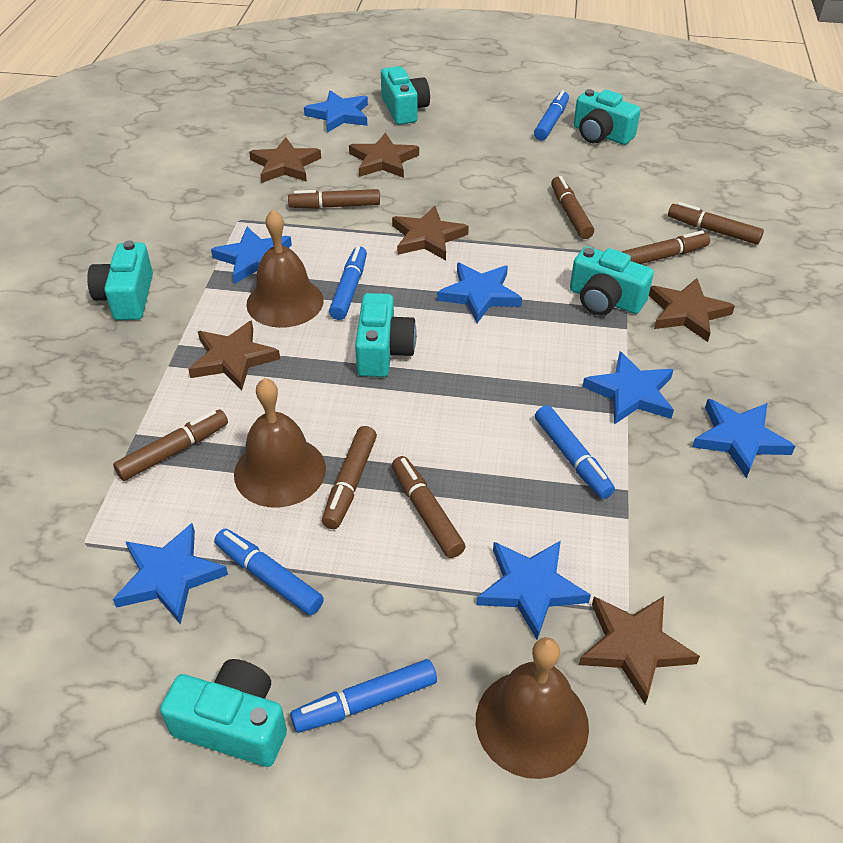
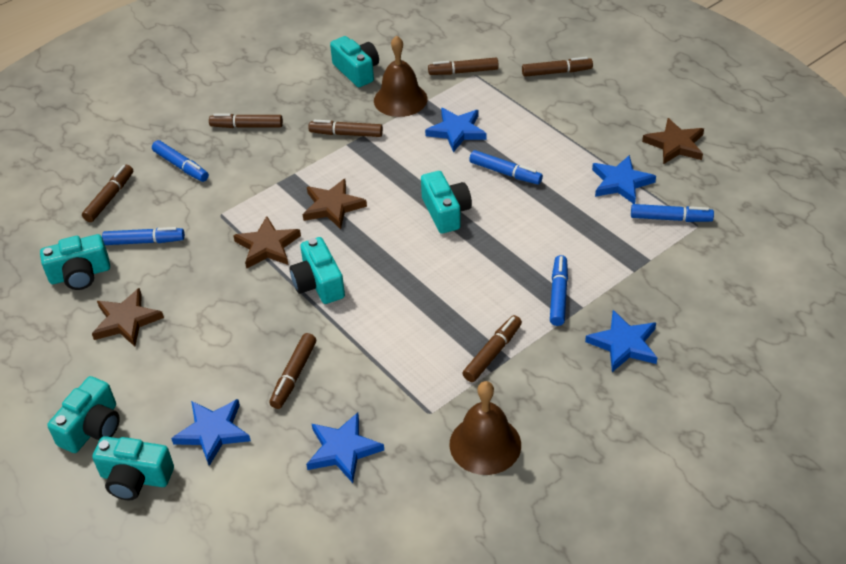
blue star: [113,523,228,624] [211,227,292,284] [304,90,368,133] [437,263,522,323] [477,541,591,640] [582,352,674,424] [692,399,795,478] = 7 -> [171,399,251,466] [306,412,384,483] [425,108,487,153] [585,310,657,372] [592,155,656,204] = 5
brown bell: [234,378,326,508] [246,210,324,328] [476,637,589,779] = 3 -> [374,35,428,117] [450,381,521,475] = 2
brown star: [188,320,280,390] [249,137,321,183] [349,133,419,178] [392,206,469,260] [579,596,700,704] [649,278,735,342] = 6 -> [92,288,164,347] [233,216,301,268] [303,179,367,229] [642,118,704,164] = 4

